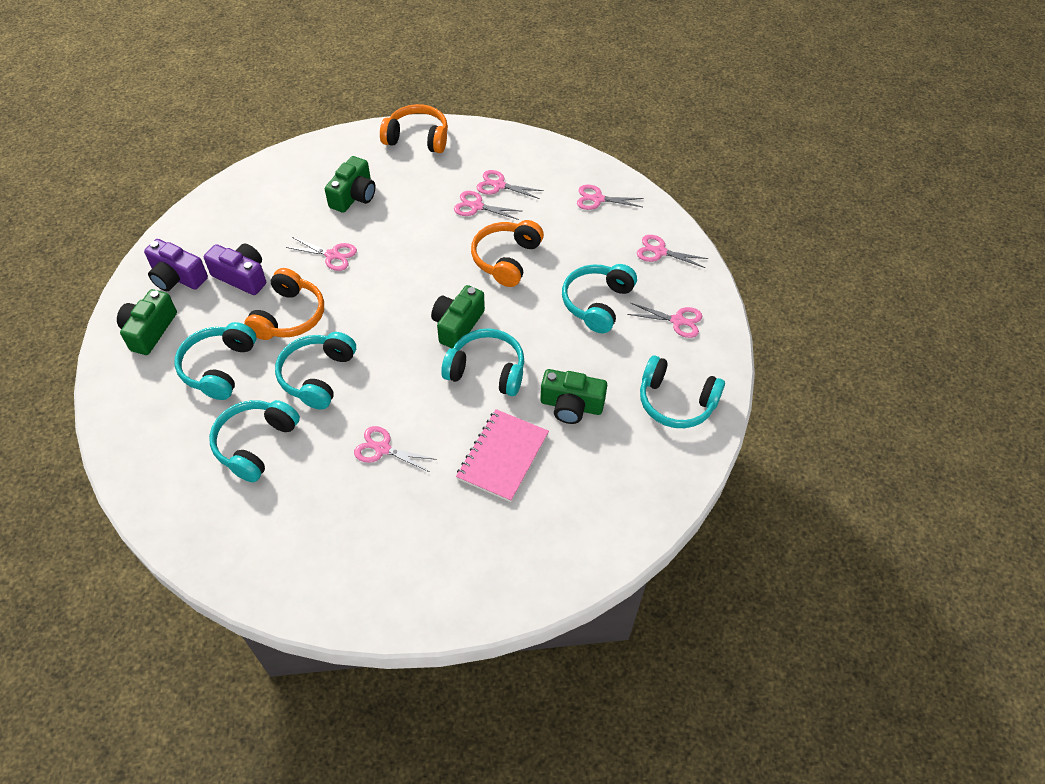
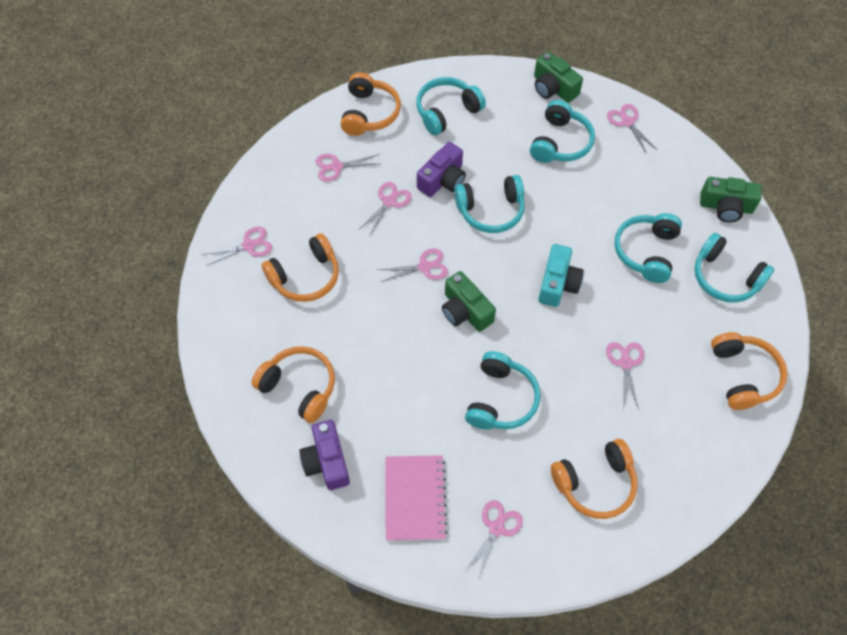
green camera: [117,289,177,355] [325,156,376,213] [431,285,485,348] [540,369,607,424] = 4 -> [442,271,496,332] [534,52,583,103] [700,177,762,222] = 3
orange headphones: [244,268,324,340] [380,104,448,153] [471,220,544,287] = 3 -> [252,346,335,423] [262,233,339,302] [341,72,401,136] [551,439,638,519] [711,332,788,410] = 5
turquoise camera: none = 0 -> [538,244,584,307] = 1

